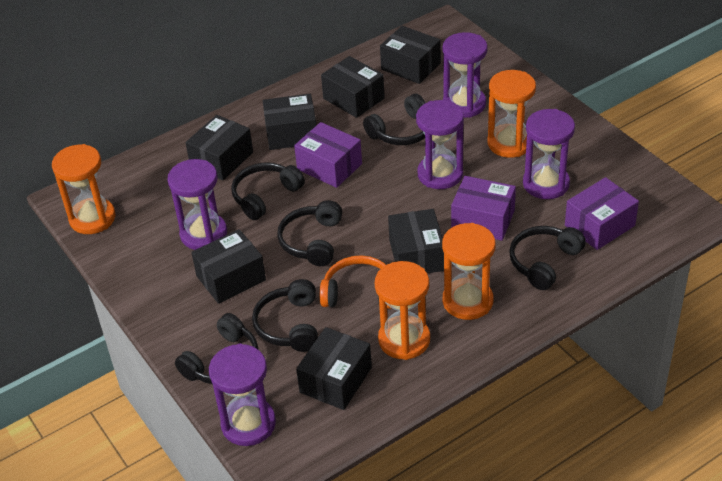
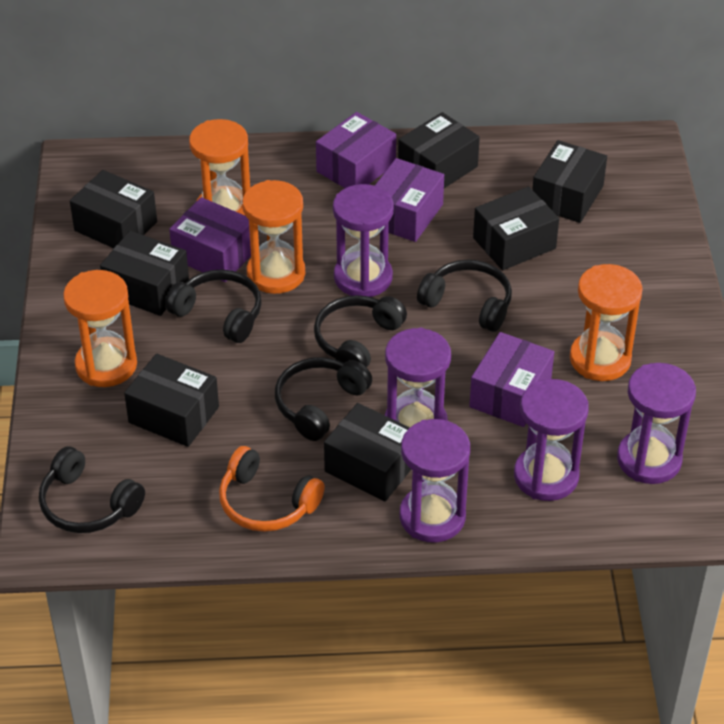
black headphones: [175,313,258,384] [231,162,305,220] [252,279,318,352] [277,200,342,266] [363,94,425,145] [509,226,586,290] = 6 -> [39,446,145,533] [165,269,262,343] [275,357,372,441] [314,295,407,368] [417,260,512,332] = 5
purple box: [294,122,362,188] [451,176,516,241] [565,177,639,250] = 3 -> [169,197,251,282] [316,112,396,188] [375,158,444,242] [469,332,554,427] = 4

